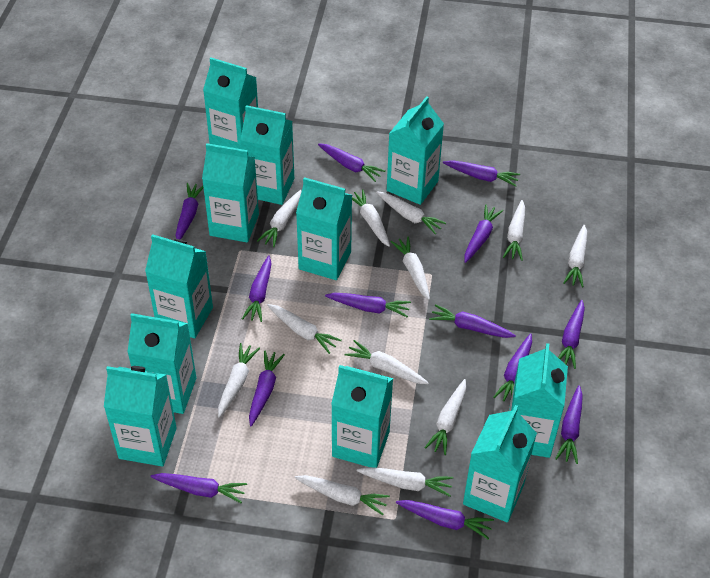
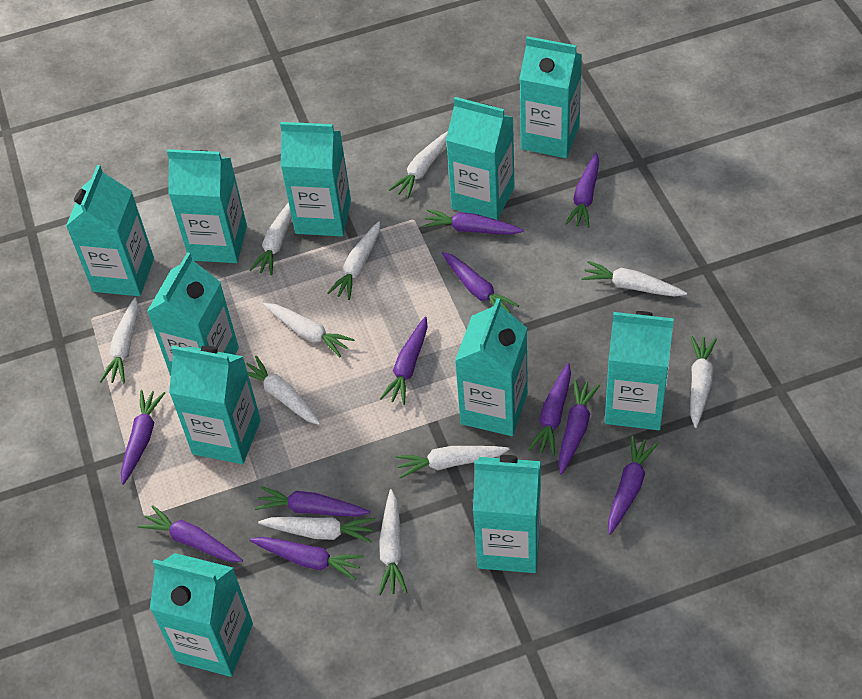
purple carrot: [151,473,247,503] [176,183,203,240] [242,255,271,322] [249,350,285,426] [318,143,385,182] [325,293,411,317] [396,500,494,539] [429,304,516,338] [443,160,520,187] [465,205,503,263] [493,333,532,401] [555,385,583,464] [558,300,585,369] = 13 -> [121,390,165,485] [138,505,243,562] [250,537,364,580] [255,486,370,517] [380,317,428,405] [423,209,524,234] [442,252,519,313] [528,363,571,456] [558,379,600,475] [565,153,599,228] [608,436,658,535] = 11
white carrot: [218,343,260,418] [257,190,302,247] [267,304,342,354] [295,475,390,516] [345,340,429,384] [352,189,390,247] [357,467,453,497] [376,191,446,234] [390,236,430,300] [424,379,466,455] [503,200,525,261] [563,225,587,287] = 12 -> [100,297,138,384] [247,356,320,425] [249,202,292,275] [258,517,375,543] [263,303,355,357] [327,221,380,300] [379,489,408,595] [389,131,448,198] [395,446,510,478] [582,261,687,297] [690,335,717,428] = 11

